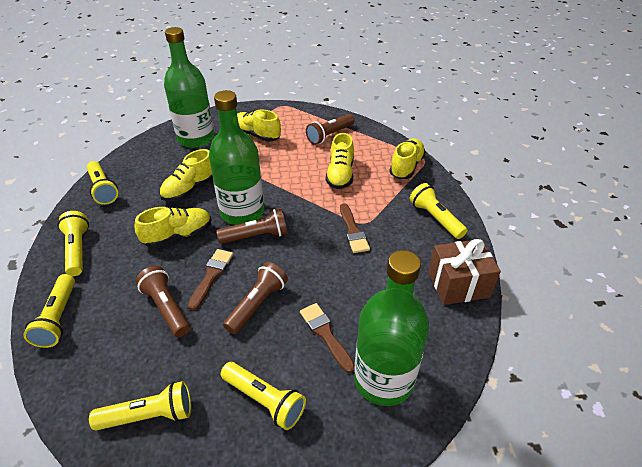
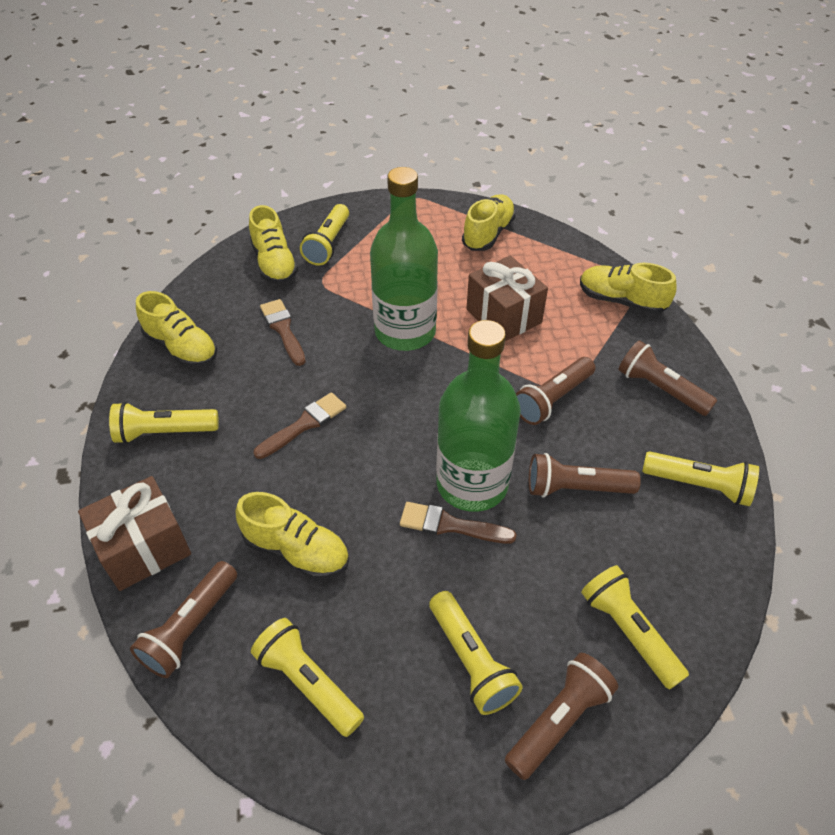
brown flashlight: [136,266,190,337] [216,209,288,244] [223,262,288,334] [306,114,354,145] = 4 -> [130,561,237,678] [505,653,618,780] [516,357,595,425] [529,453,641,497] [618,340,717,416] = 5
brown gift: [428,239,501,305] = 1 -> [78,476,191,591] [467,256,548,341] = 2
green bottle: [164,27,215,148] [209,90,264,225] [354,250,429,406] = 3 -> [370,167,438,351] [436,320,521,512] = 2

